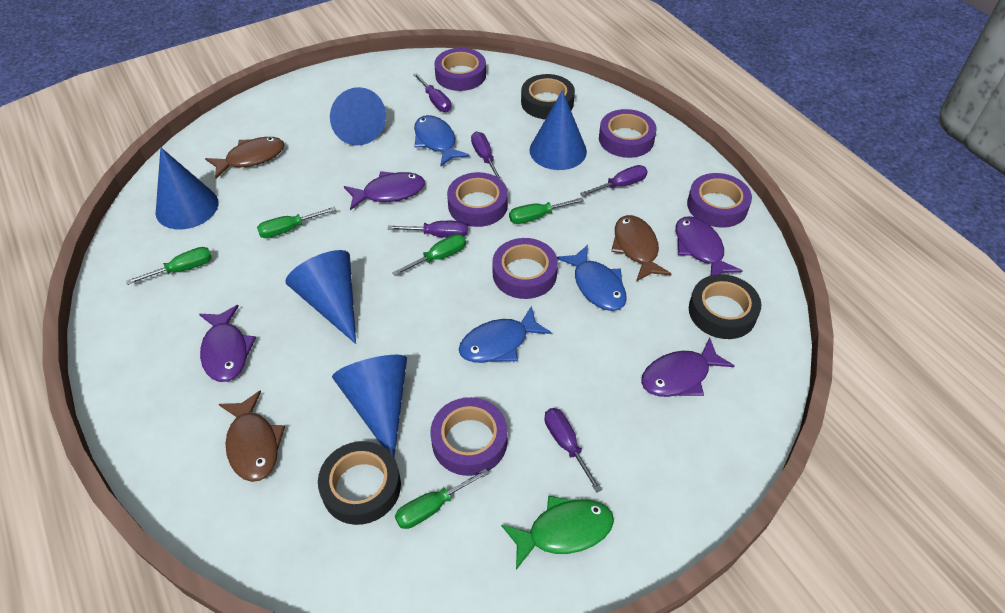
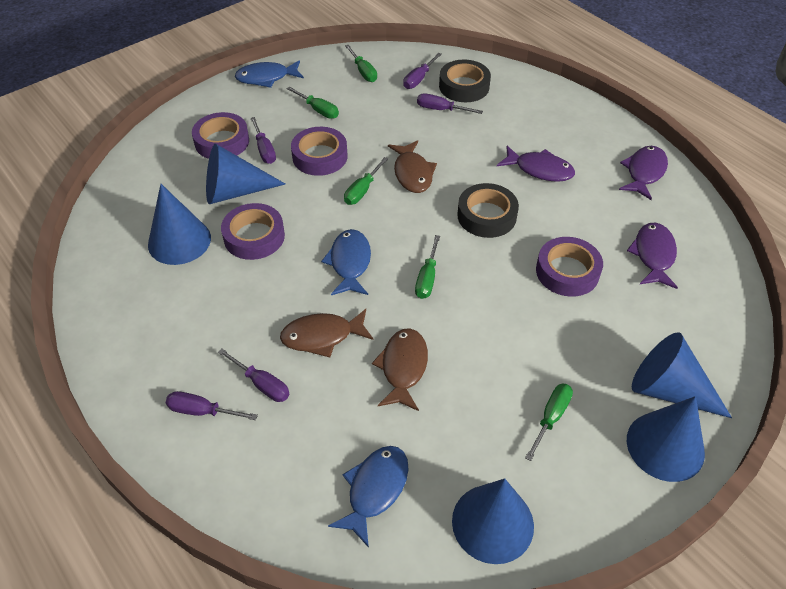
black tape: [318,441,401,525] [521,74,575,119] [689,274,761,339] = 3 -> [439,59,491,102] [457,183,519,238] = 2
green fish: [501,496,614,570] = 1 -> none = 0
purple fish: [199,305,256,382] [344,171,425,210] [641,337,735,397] [676,216,742,275] = 4 -> [497,146,575,182] [619,146,668,200] [627,223,678,289] = 3
purple tape: [430,397,508,476] [434,48,486,91] [447,172,508,227] [492,238,558,299] [599,109,656,158] [687,173,752,228] = 6 -> [192,112,249,159] [221,203,285,260] [291,127,347,176] [536,237,603,297] = 4

